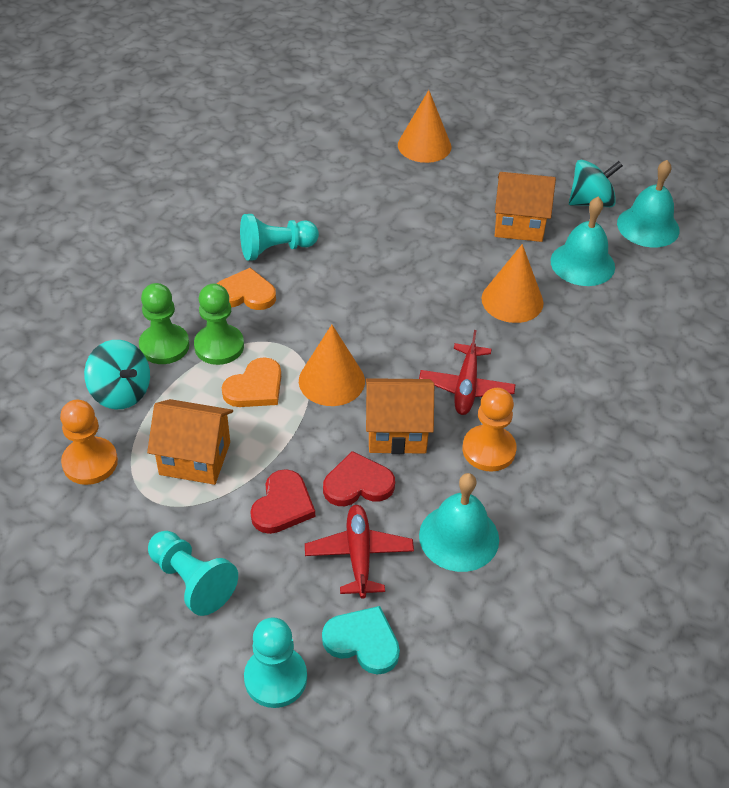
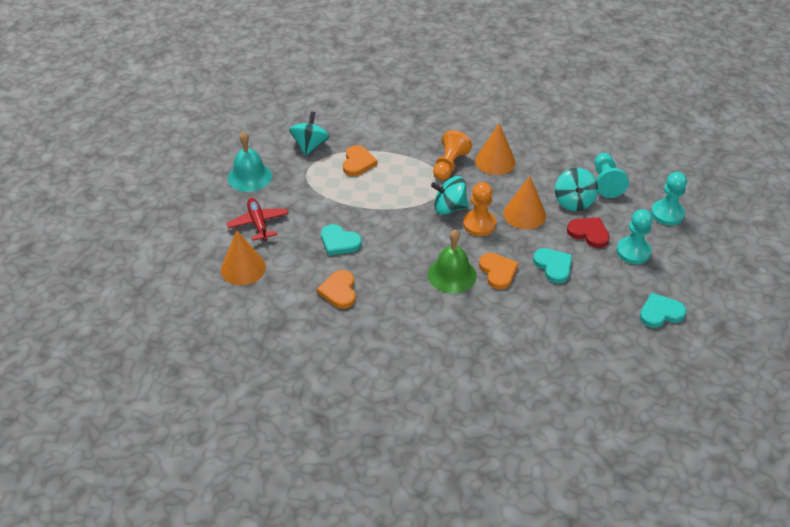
green bell: none = 0 -> [428,230,477,293] = 1
green pawn: [139,283,190,364] [194,284,244,365] = 2 -> none = 0
orange heart: [217,268,276,310] [222,357,281,407] = 2 -> [317,270,356,309] [343,145,377,176] [479,253,518,290] = 3
orange house: [147,399,233,485] [366,378,434,454] [495,172,556,242] = 3 -> none = 0
red heart: [250,469,315,534] [323,451,395,506] = 2 -> [567,217,610,248] = 1
red plane: [305,505,414,598] [419,330,516,415] = 2 -> [227,198,289,241] = 1
turquoise bell: [419,473,499,572] [551,197,615,286] [617,160,680,247] = 3 -> [228,131,272,192] = 1
turquoise heart: [322,606,400,675] = 1 -> [321,224,362,256] [533,248,572,284] [640,293,686,328] = 3
turquoise spinning top: [84,340,150,409] [569,160,623,207] = 2 -> [289,111,330,156] [431,176,468,215] [555,168,598,211] = 3

